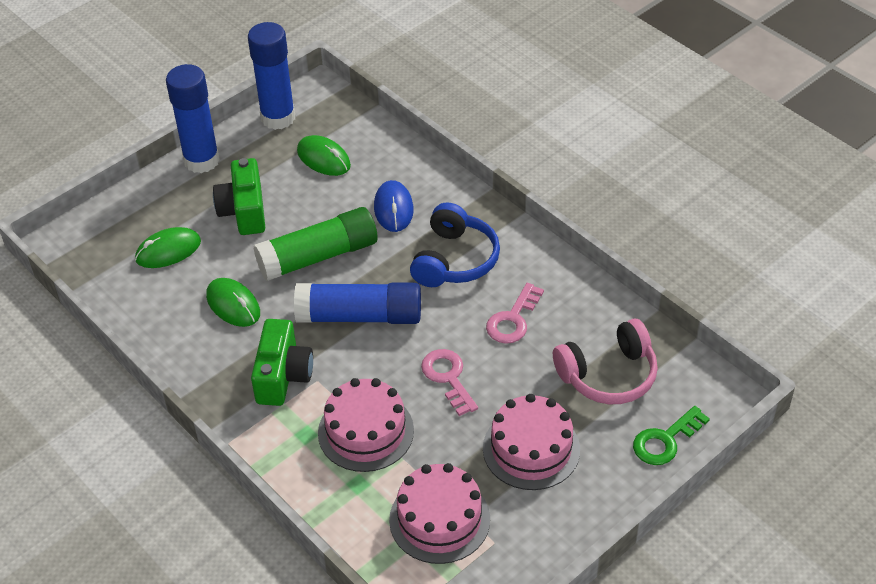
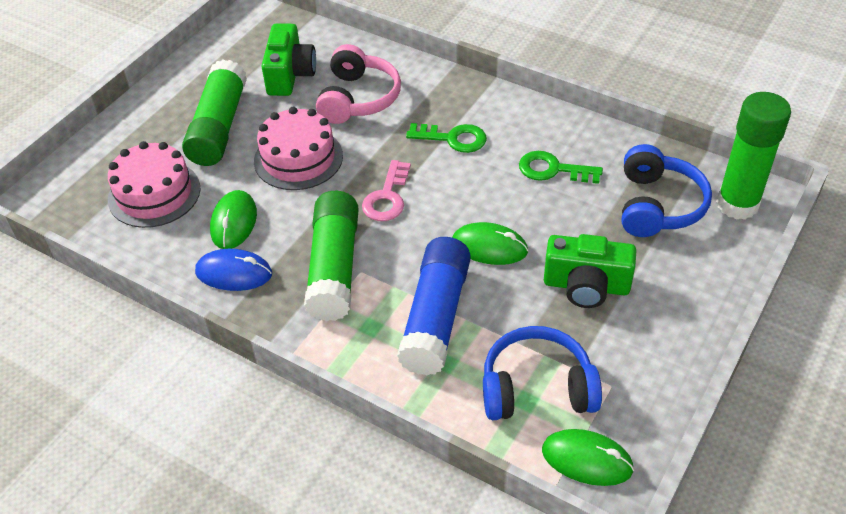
blue glue stick: [166,64,220,173] [248,22,295,130] [294,283,421,324] = 3 -> [397,237,471,375] = 1
blue headphones: [410,203,500,287] = 1 -> [483,326,602,420] [622,144,712,237] = 2
green glue stick: [253,207,378,281] = 1 -> [182,59,247,166] [304,191,359,321] [716,92,791,220] = 3
green key: [633,406,710,465] = 1 -> [406,123,487,153] [519,151,603,184] = 2
pink cake: [318,378,414,472] [389,463,490,564] [483,394,580,490] = 3 -> [108,141,200,228] [254,107,343,190] = 2
pink key: [421,349,478,416] [486,283,544,344] = 2 -> [362,160,411,221] = 1

